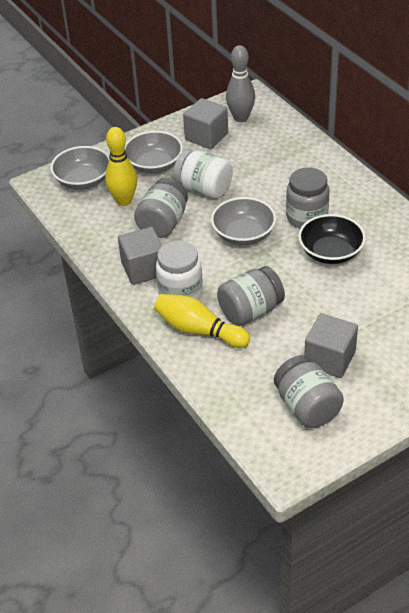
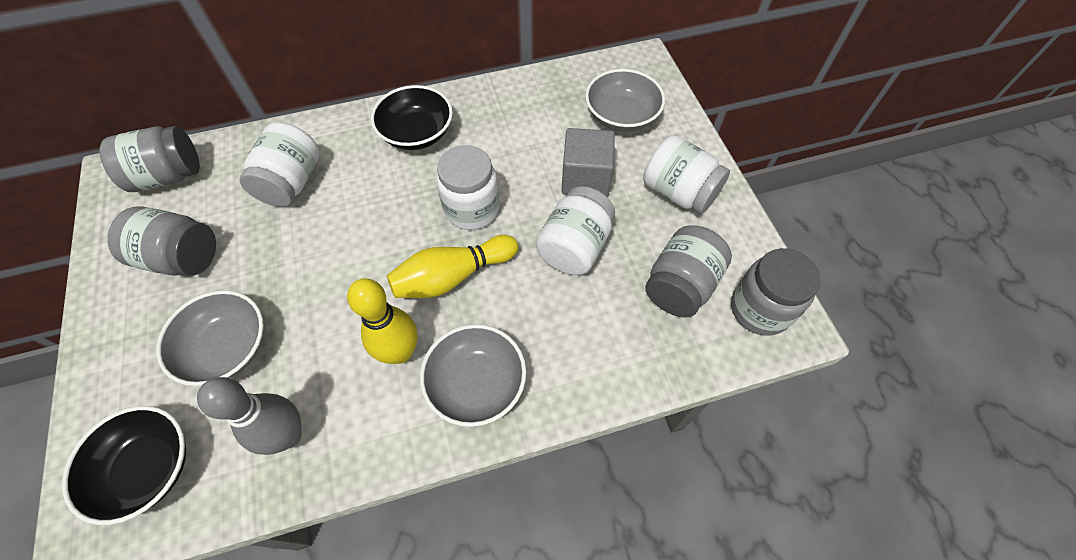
black bowl: [298,214,366,264] = 1 -> [62,406,186,525] [371,85,453,150] = 2
grey cube: [118,227,162,285] [183,98,228,149] [304,313,358,378] = 3 -> [562,128,615,197] = 1
white jar: [156,241,203,300] [173,149,233,199] = 2 -> [239,123,320,207] [436,145,499,230] [536,186,615,275] [643,135,730,214] = 4

